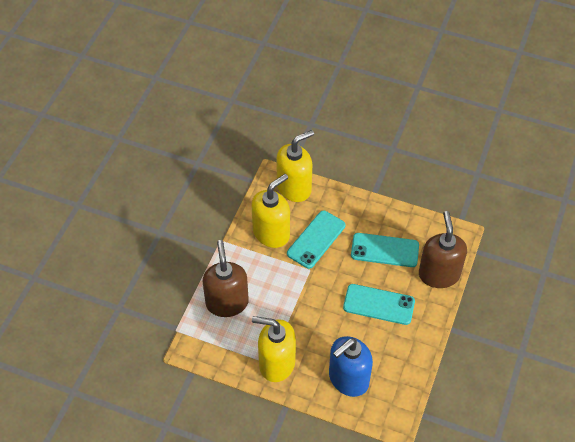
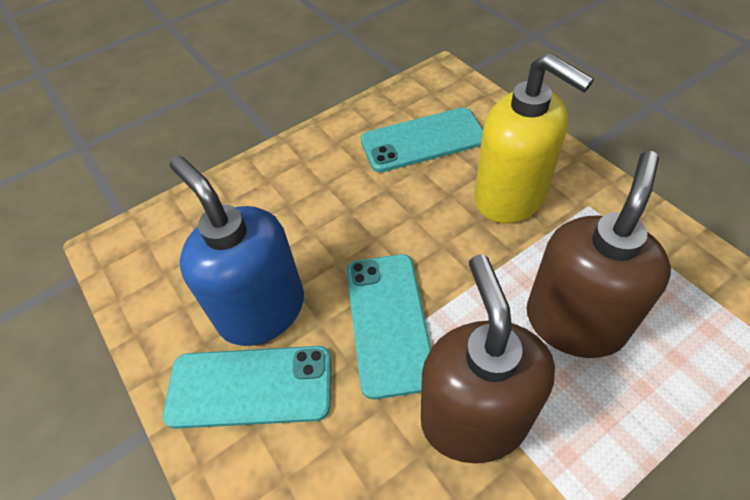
yellow soap dispenser: [251,174,290,248] [252,316,296,382] [276,130,314,202] = 3 -> [474,53,594,223] = 1

